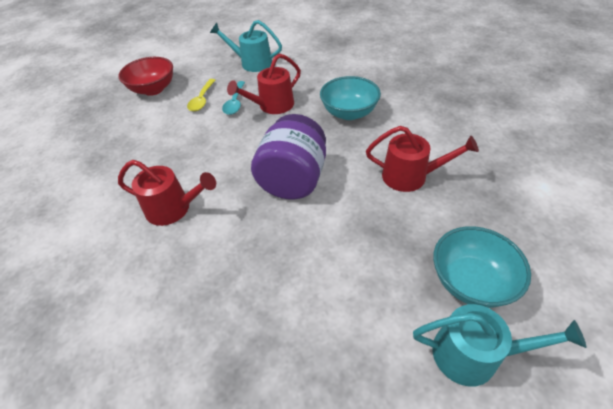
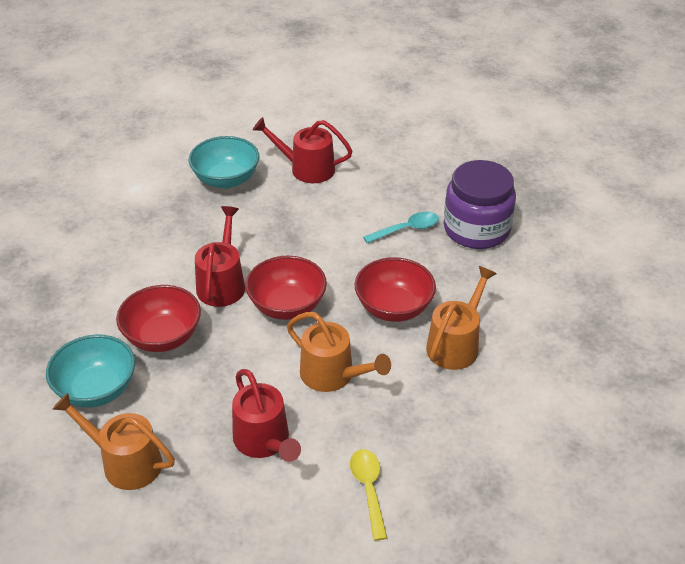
orange watering can: none = 0 -> [52,393,175,490] [287,312,391,392] [426,266,497,370] = 3
red bowl: [118,57,173,96] = 1 -> [116,285,201,352] [245,256,327,320] [355,257,436,322] = 3
turquoise watering can: [210,20,282,72] [413,304,586,387] = 2 -> none = 0

